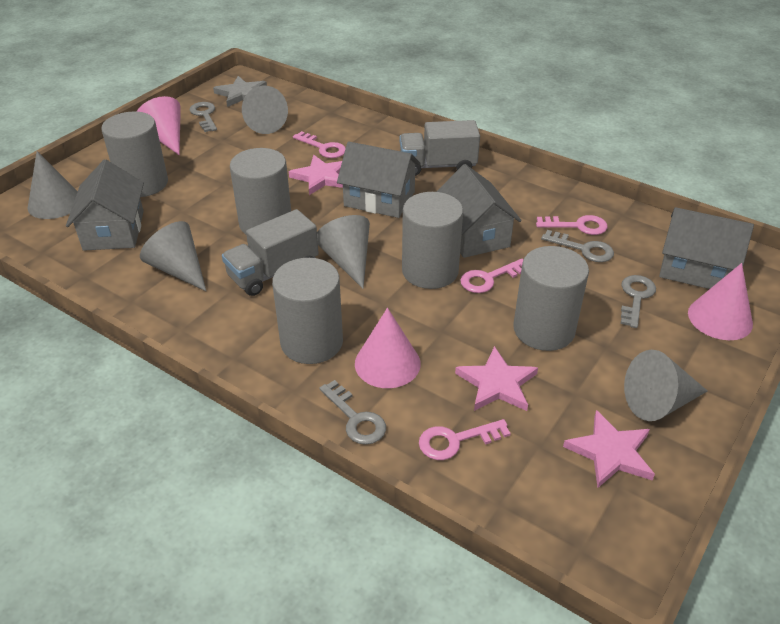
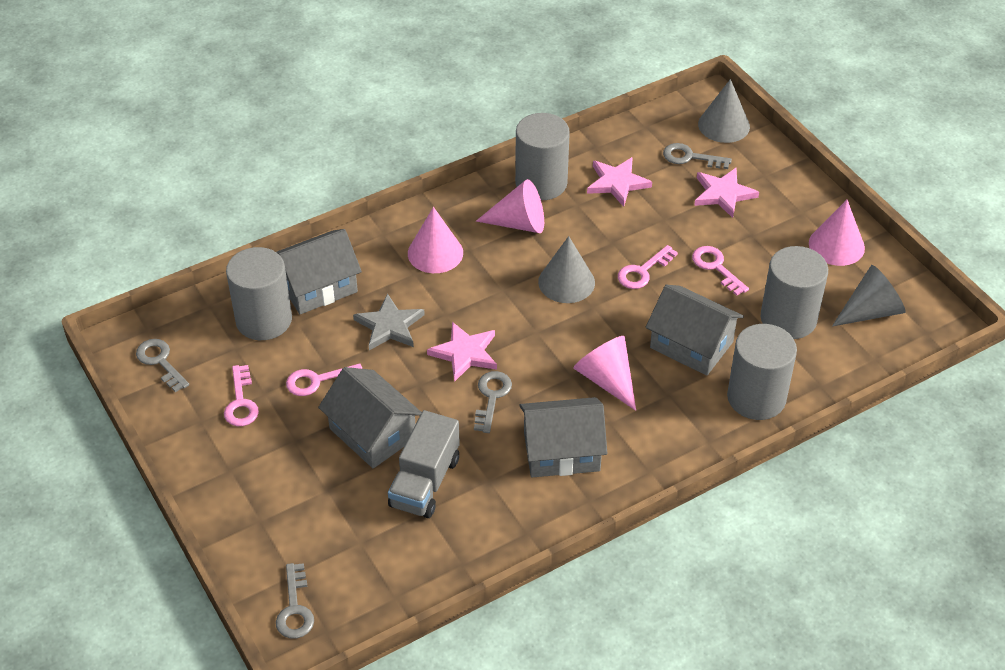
grey cone: [27,151,78,219] [140,221,206,291] [242,86,288,134] [317,215,370,289] [624,350,708,421] = 5 -> [538,236,595,303] [698,79,750,143] [832,265,905,326] = 3
grey cylinder: [101,112,168,197] [230,148,291,234] [272,258,343,364] [402,192,463,289] [513,246,589,351] = 5 -> [226,247,292,340] [515,113,570,200] [727,324,797,420] [761,246,828,339] = 4
grey truck: [222,209,319,296] [400,120,480,176] = 2 -> [388,410,460,518] = 1
pink cone: [137,96,181,155] [355,308,421,388] [688,263,753,340] = 3 -> [408,207,463,273] [476,179,544,233] [574,336,636,411] [809,200,865,266] = 4

